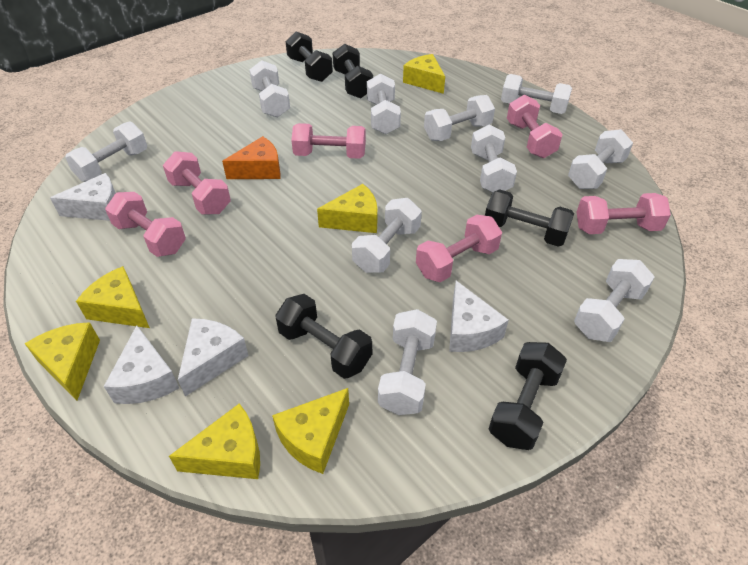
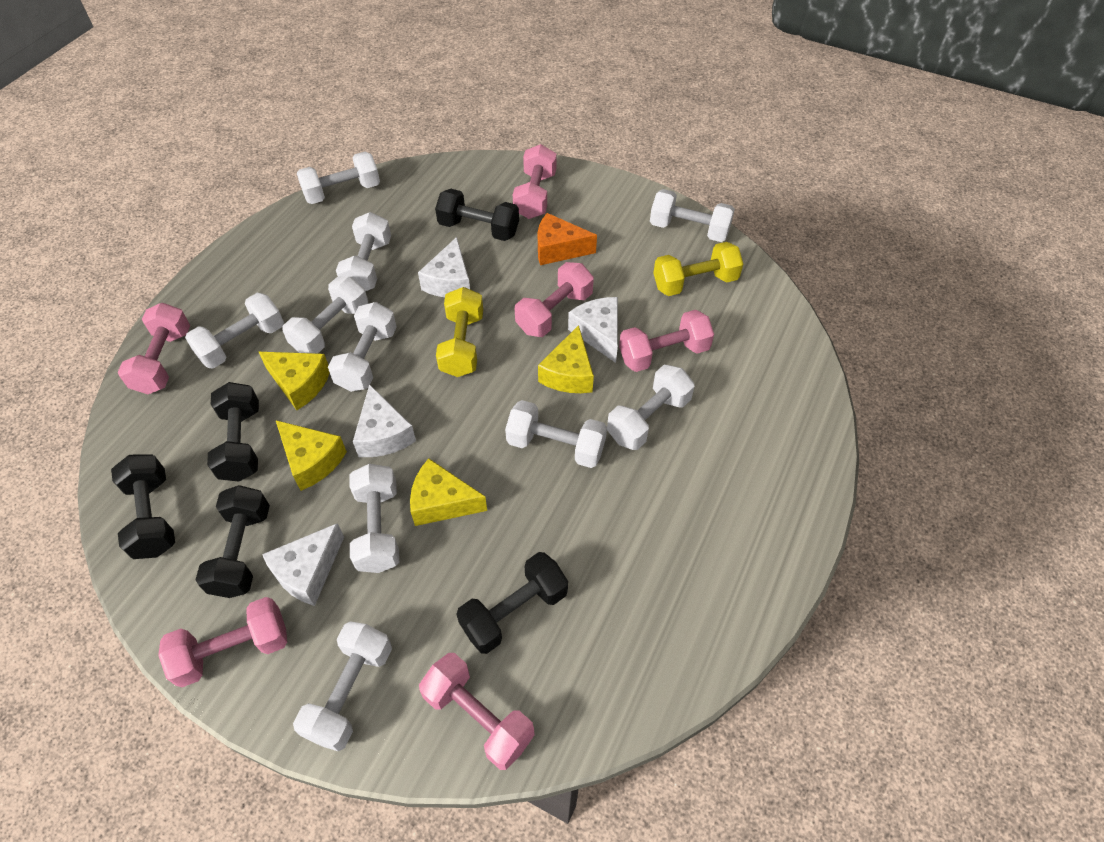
yellow cheese: [25,322,100,401] [76,266,150,328] [169,404,260,479] [272,388,349,474] [317,184,377,233] [403,54,445,94] = 6 -> [259,352,330,410] [276,420,347,491] [410,458,487,526] [538,325,594,393] = 4
yellow dumbbell: none = 0 -> [436,287,483,377] [653,242,743,296] = 2

